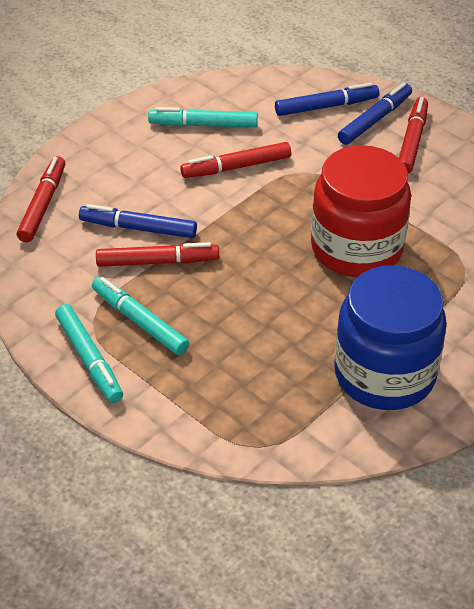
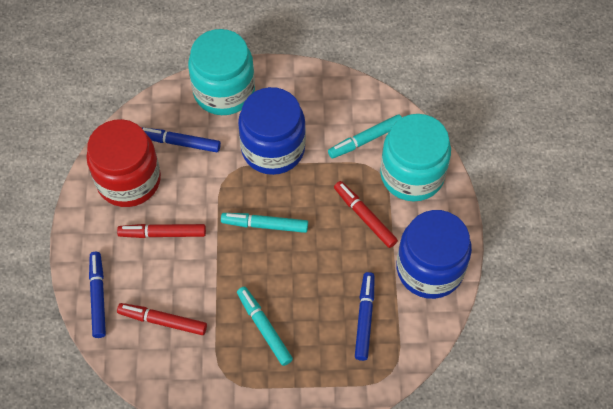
blue jar: [334,265,447,410] = 1 -> [238,87,306,175] [397,210,472,299] = 2
red marker: [17,156,65,242] [96,242,219,267] [180,142,291,178] [399,97,428,173] = 4 -> [117,224,206,238] [117,303,207,335] [334,181,398,248] = 3
turquoise jar: none = 0 -> [188,29,255,115] [380,114,451,201] = 2

